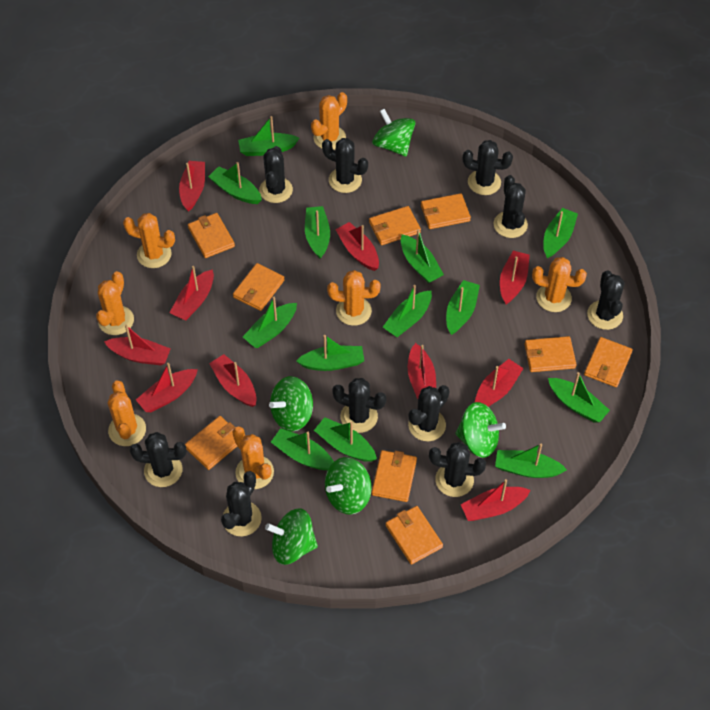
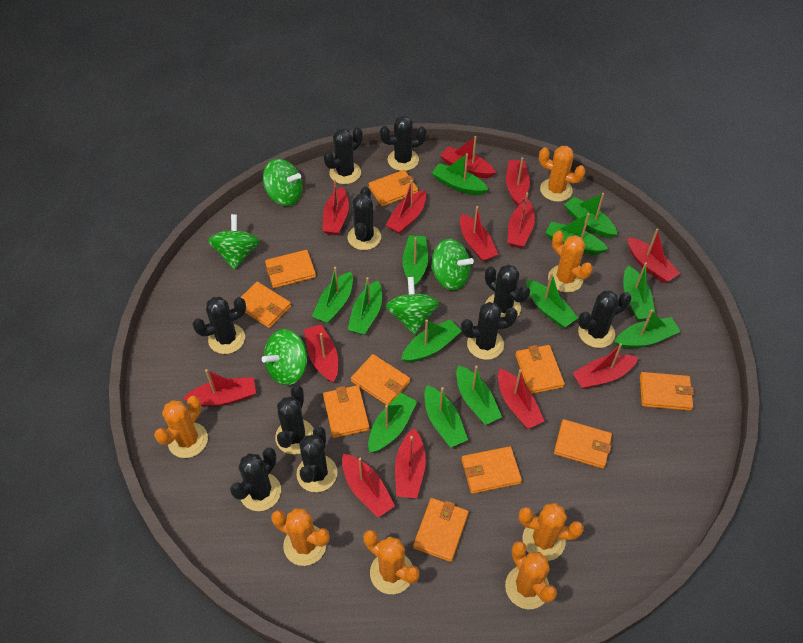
orange wallet: [185,416,237,470] [188,213,235,258] [233,263,285,311] [369,206,421,245] [372,450,417,502] [386,506,443,564] [421,193,471,229] [525,336,577,372] [584,337,633,387] = 9 -> [241,282,291,328] [265,250,316,288] [323,385,370,438] [351,354,410,405] [368,170,418,207] [413,498,469,562] [461,446,522,494] [515,345,565,394] [554,419,612,469] [640,372,694,411] = 10
red boat: [104,325,171,365] [136,363,198,412] [170,266,214,320] [179,161,205,211] [209,354,256,407] [335,222,379,271] [408,343,436,399] [460,479,531,521] [475,359,524,407] [500,251,530,304] = 10 -> [183,369,256,407] [304,324,338,383] [323,179,349,235] [342,454,395,518] [386,180,426,234] [395,428,426,498] [440,136,496,178] [460,206,498,262] [498,369,545,429] [506,157,530,207] [507,192,535,248] [573,343,638,389] [628,228,680,283] = 13

